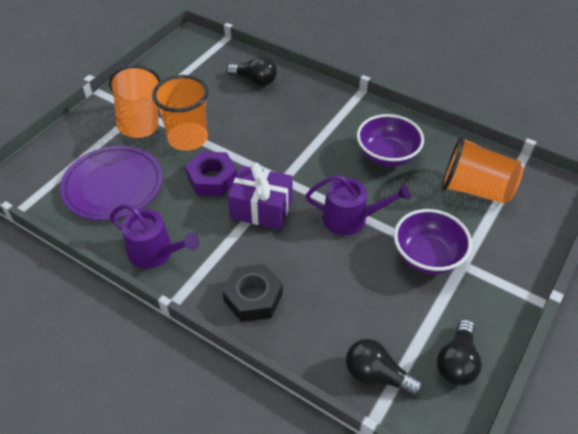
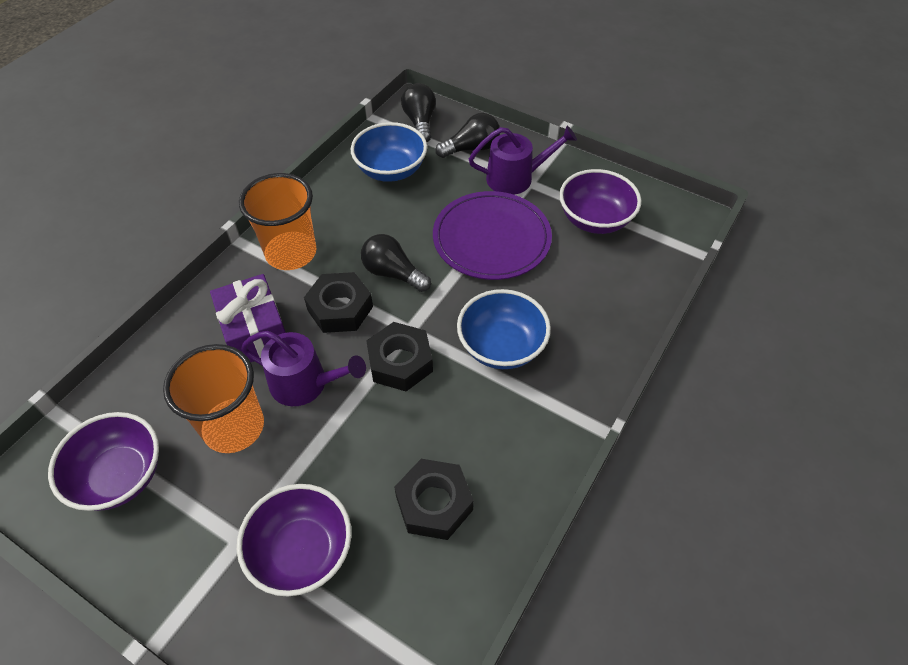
black nut: [222,264,283,322] = 1 -> [304,272,373,333] [366,322,433,391] [394,459,474,540] = 3
blue bowl: none = 0 -> [351,122,427,182] [457,289,551,369] = 2
orange cup: [109,65,161,138] [152,75,208,151] [442,136,523,204] = 3 -> [163,344,264,453] [239,173,316,270] = 2
purple bowl: [357,114,424,167] [394,209,472,274] = 2 -> [48,412,159,511] [237,484,352,596] [559,169,641,234] = 3
purple nut: [185,151,237,196] = 1 -> none = 0

